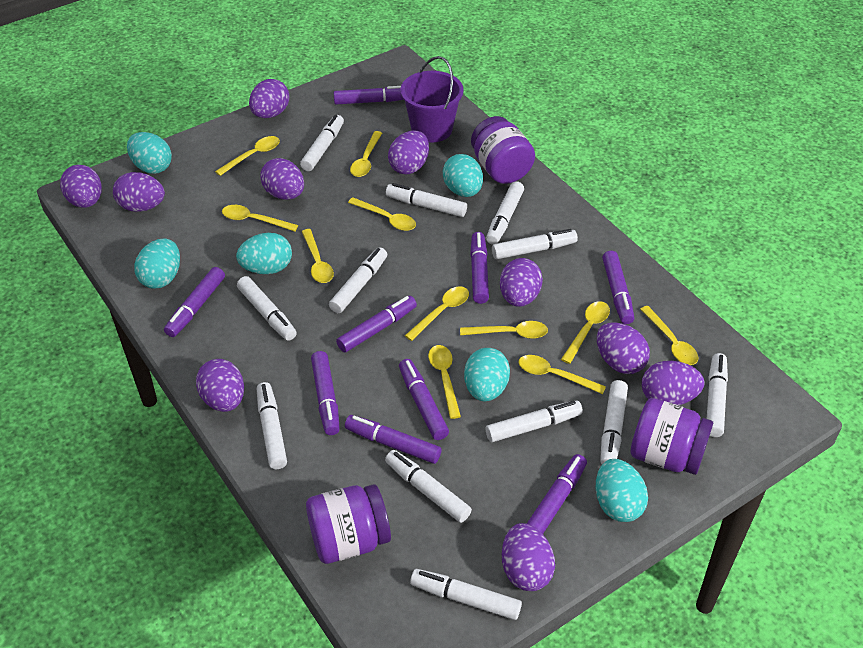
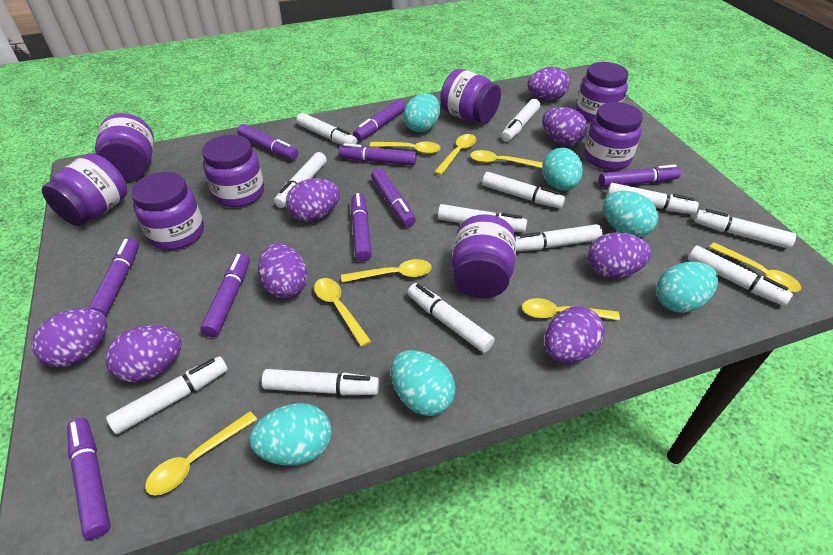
purple bucket: [400,56,464,143] = 1 -> none = 0
purple egg: [60,165,102,208] [113,172,165,212] [196,359,244,412] [249,79,289,118] [260,158,304,200] [388,130,429,174] [500,258,543,307] [502,523,555,591] [597,322,650,374] [642,361,704,405] = 10 -> [32,308,107,368] [106,325,182,382] [258,243,308,298] [286,178,340,222] [527,67,570,100] [542,107,588,146] [545,306,605,363] [588,232,651,278] = 8
purple jar: [306,484,391,564] [471,116,535,184] [631,398,713,475] = 3 -> [42,153,127,226] [95,113,154,180] [131,172,204,250] [202,135,264,207] [440,69,501,124] [452,214,516,298] [576,62,628,122] [584,102,643,170] = 8
yellow spoon: [215,136,280,176] [222,205,298,232] [302,229,334,283] [348,197,416,231] [350,131,382,177] [405,286,469,341] [428,345,461,419] [460,321,548,339] [518,355,606,394] [561,301,610,364] [640,306,698,365] = 11 -> [145,411,257,496] [314,278,371,347] [341,259,432,282] [370,142,441,154] [434,134,476,175] [470,150,543,168] [522,298,620,320] [709,242,801,292] = 8

